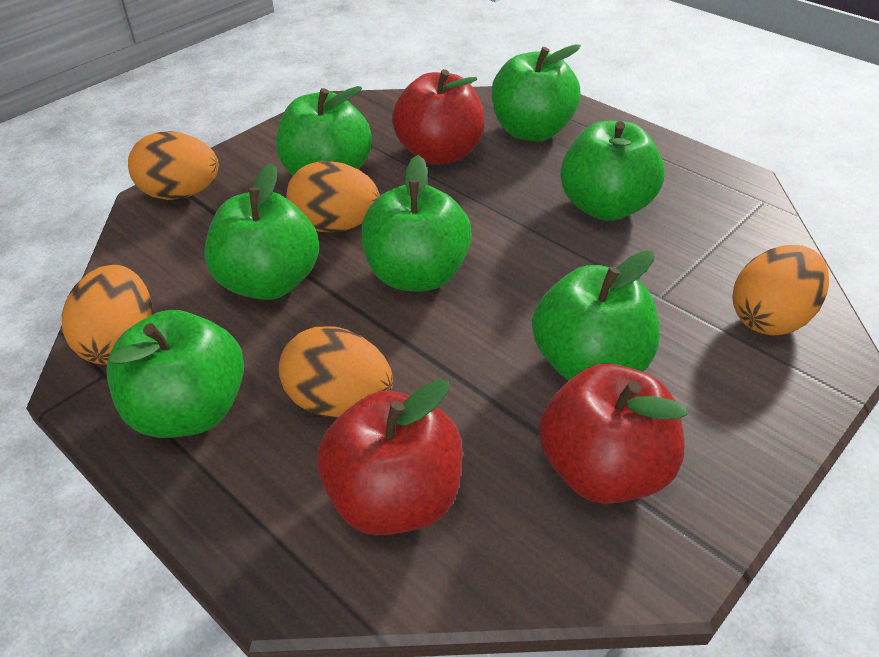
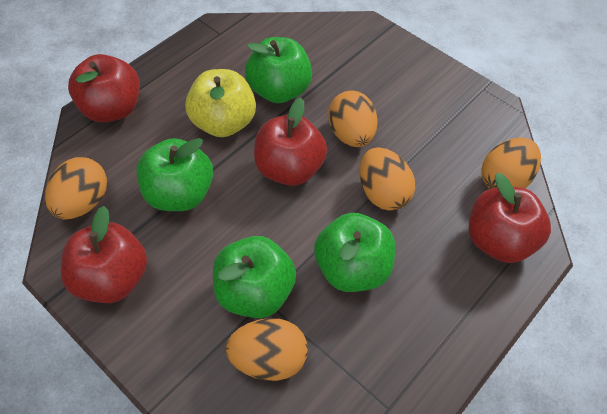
green apple: [107,310,244,438] [204,163,319,300] [276,86,372,176] [361,155,472,292] [491,44,581,141] [532,250,660,381] [560,121,665,221] = 7 -> [136,138,213,211] [213,236,296,318] [245,37,312,103] [314,213,395,292] = 4
red apple: [317,379,463,535] [392,69,484,165] [538,364,687,504] = 3 -> [61,206,147,303] [68,54,140,122] [254,98,327,186] [469,173,551,263] = 4
yellow apple: none = 0 -> [185,69,256,137] = 1

